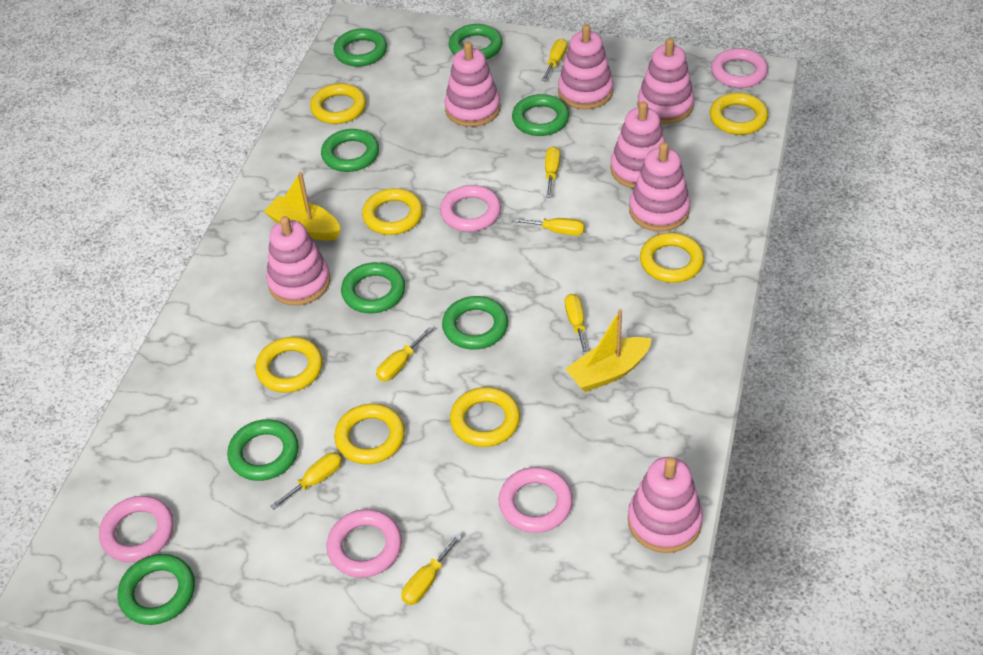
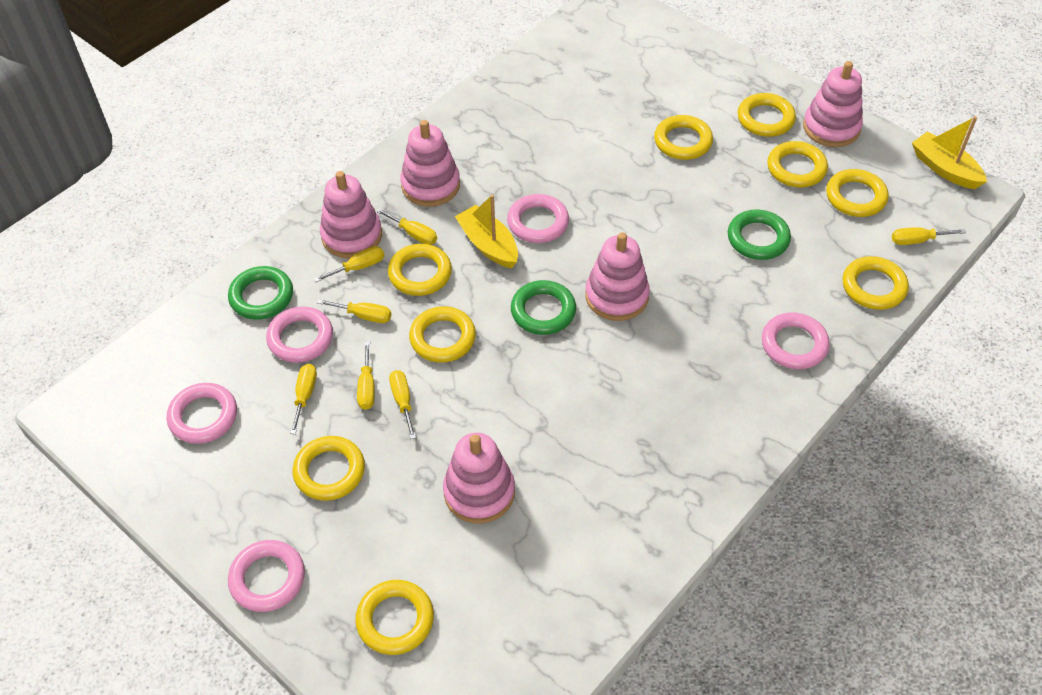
green ring: [118,554,195,625] [227,419,299,481] [321,129,379,172] [333,28,387,67] [341,262,405,314] [442,296,508,350] [449,24,503,60] [512,94,569,136] = 8 -> [228,266,293,320] [511,280,576,335] [728,210,791,260] = 3
pink stacking toy: [266,216,330,305] [444,42,500,127] [558,24,613,109] [610,101,665,189] [628,457,703,553] [629,142,690,231] [637,38,694,124] = 7 -> [320,171,382,258] [400,120,460,206] [443,433,515,523] [585,232,650,321] [803,61,863,147] = 5
yellow ring: [255,337,323,393] [310,83,366,124] [334,404,405,464] [362,188,423,235] [450,387,520,447] [640,233,704,283] [710,93,768,135] = 7 -> [293,436,365,501] [355,580,434,655] [388,244,452,296] [409,306,476,363] [654,115,713,160] [738,93,796,137] [767,141,828,187] [826,169,889,217] [842,256,909,310] = 9

